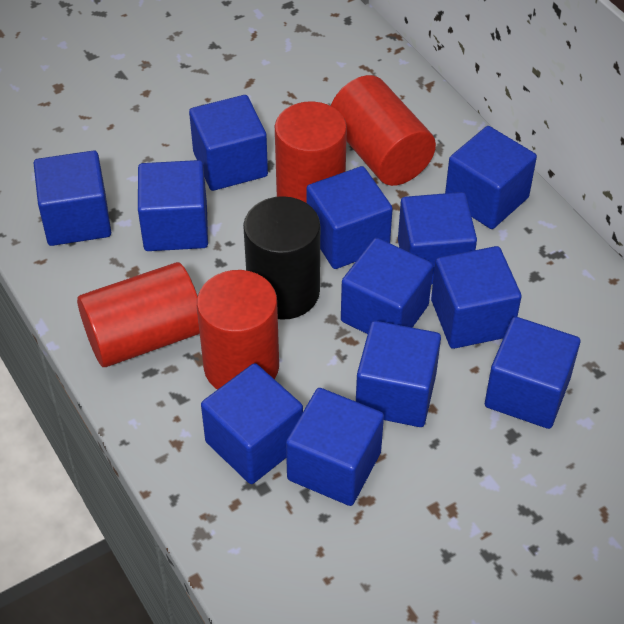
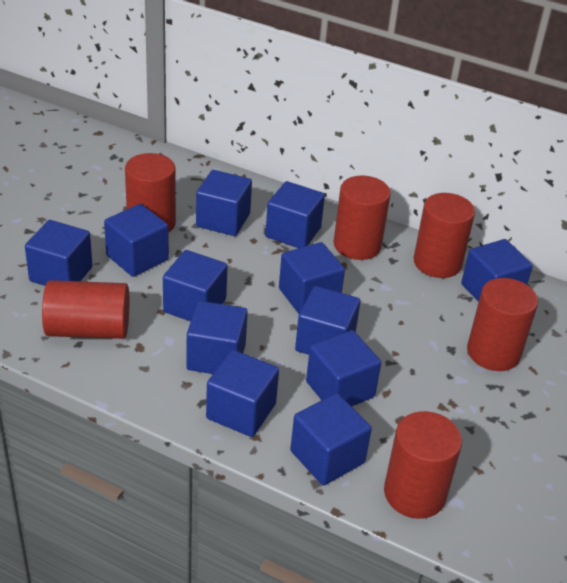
black cylinder: [243,196,320,320] = 1 -> none = 0
red cylinder: [77,262,200,367] [197,270,279,390] [275,101,347,203] [331,75,436,186] = 4 -> [42,280,129,339] [125,153,176,233] [334,176,391,260] [384,411,462,519] [414,193,475,278] [467,278,538,371] = 6

